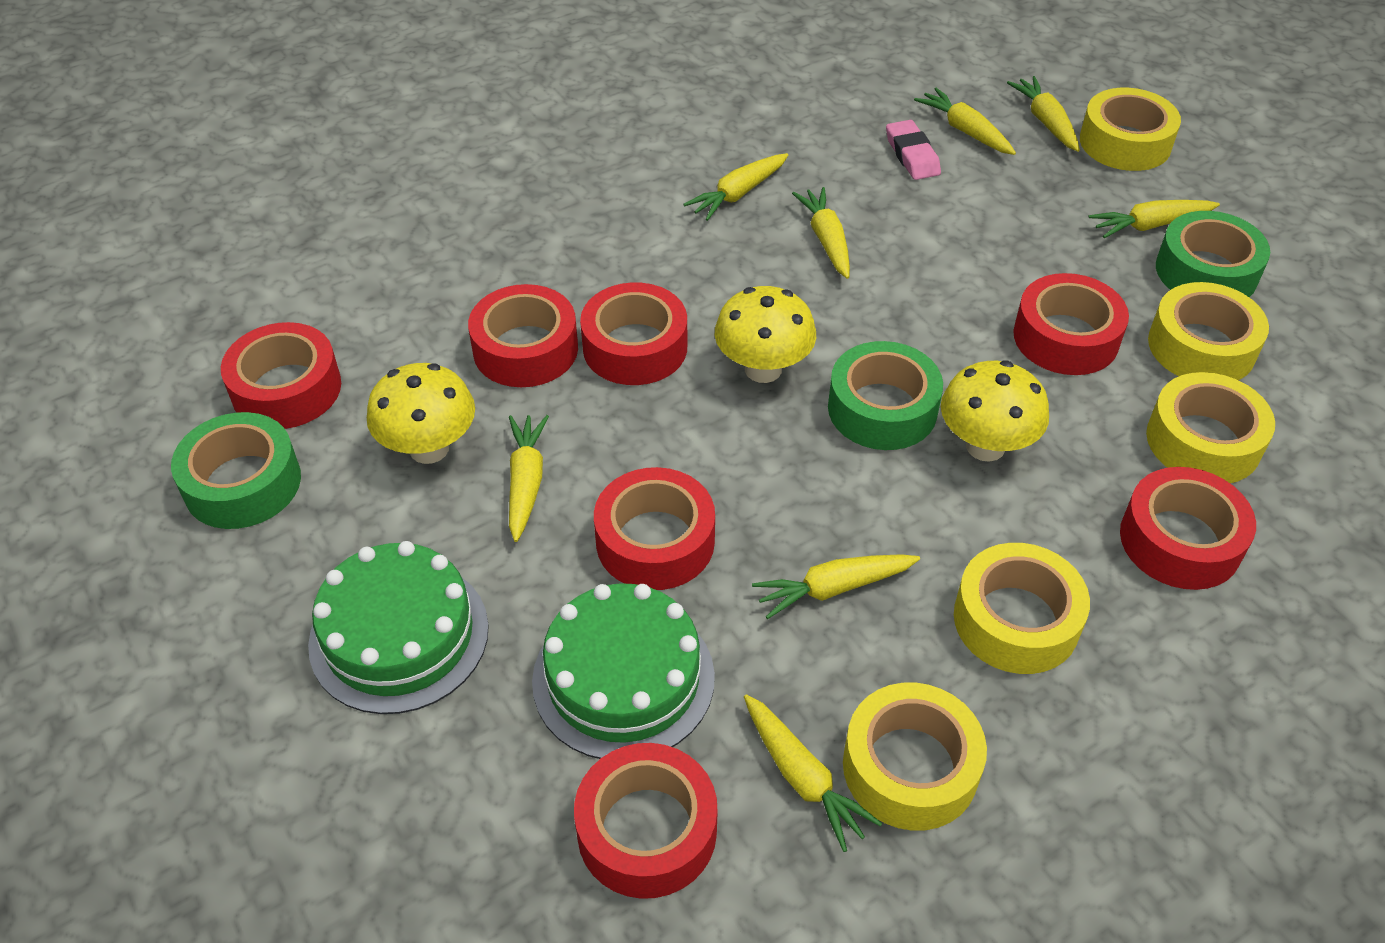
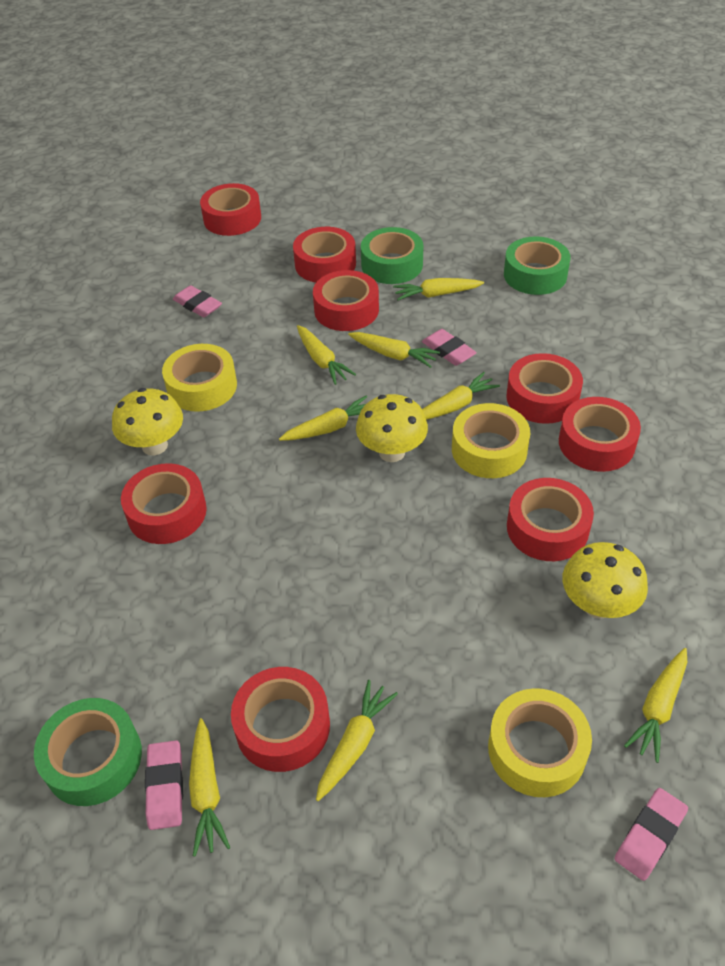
green cake: [308,541,489,714] [532,583,715,759] = 2 -> none = 0
pink eraser: [886,120,941,180] = 1 -> [145,740,183,830] [173,285,222,317] [422,329,477,366] [614,788,688,881] = 4
red tape: [221,322,341,429] [468,284,578,387] [574,743,718,899] [580,282,687,385] [594,467,715,590] [1013,273,1129,375] [1120,467,1256,590] = 7 -> [121,463,207,544] [200,183,261,236] [231,667,330,772] [293,227,356,283] [313,270,379,331] [506,353,583,424] [507,478,594,561] [559,397,641,472] = 8
yellow tape: [843,682,987,831] [954,543,1090,674] [1080,88,1181,171] [1146,372,1275,483] [1148,282,1269,380] = 5 -> [162,344,237,412] [452,403,530,478] [488,688,592,797] = 3

